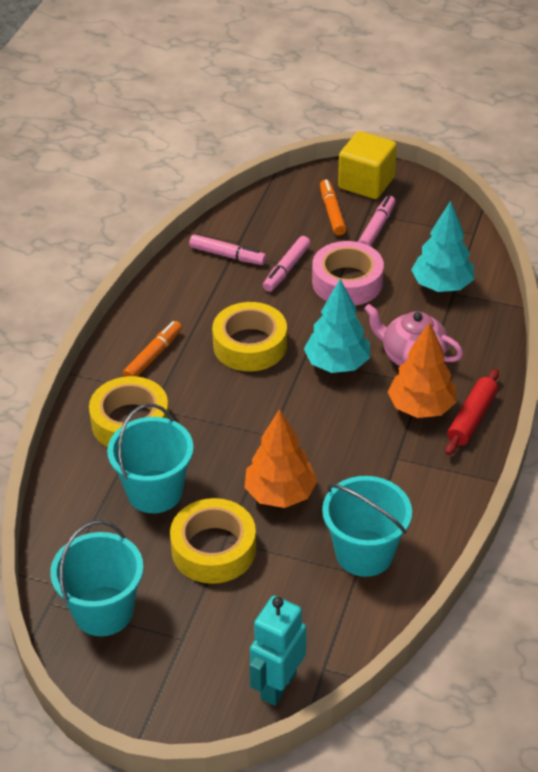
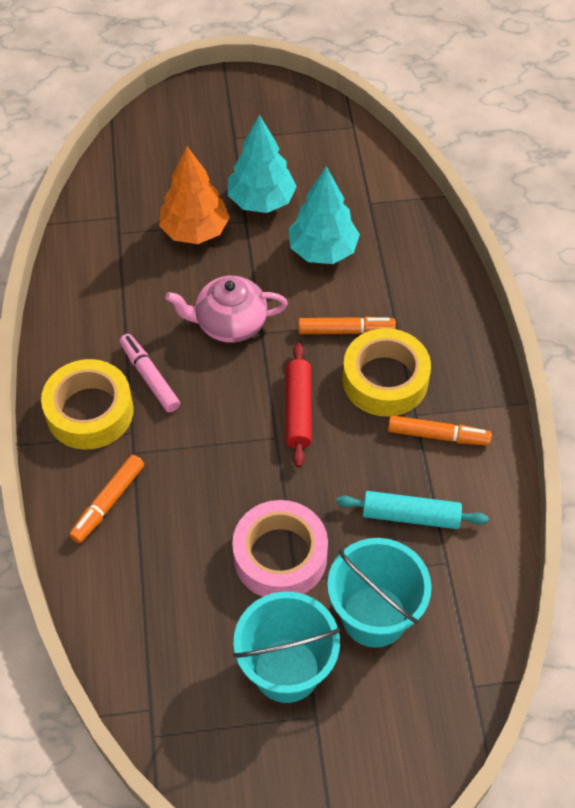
orange marker: [123,321,182,377] [320,179,346,236] = 2 -> [69,455,144,543] [299,317,396,334] [388,415,492,446] = 3
orange tree: [245,409,317,508] [388,322,456,418] = 2 -> [159,146,230,244] = 1
pink marker: [189,234,266,265] [263,236,311,292] [358,195,395,247] = 3 -> [120,334,180,412] = 1
turquoise bucket: [50,520,143,636] [107,404,194,513] [322,476,412,577] = 3 -> [233,591,341,703] [327,538,432,648] = 2
turquoise robot: [250,596,306,706] = 1 -> none = 0
turquoise rolling pin: none = 0 -> [336,491,489,529] = 1
yellow cube: [338,131,397,199] = 1 -> none = 0
yellow tape: [89,376,169,447] [170,498,256,584] [212,302,287,371] = 3 -> [41,359,134,450] [343,328,431,417] = 2

